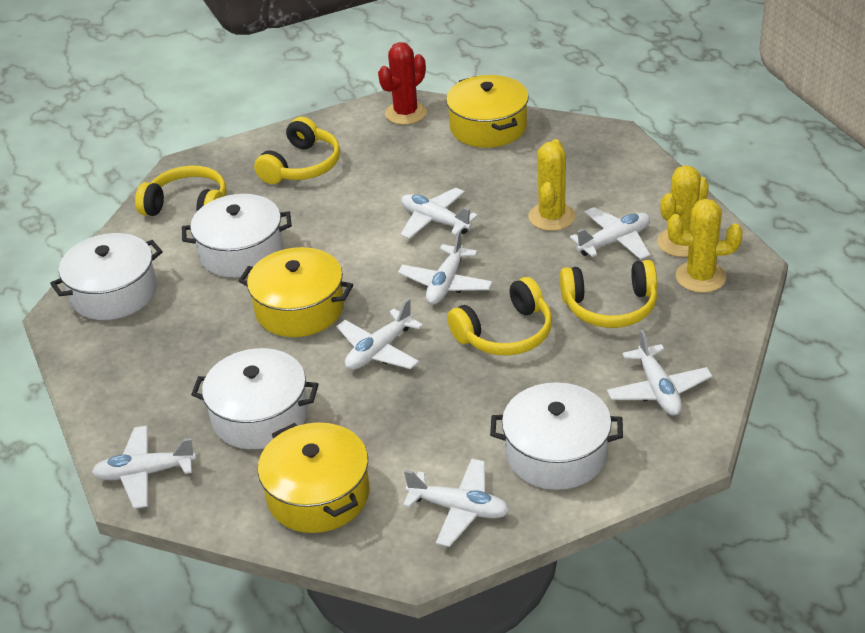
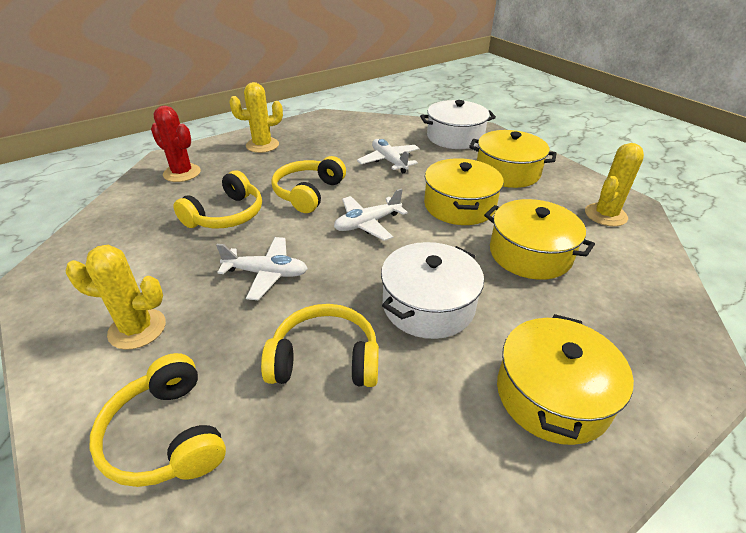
white plane: [92,426,196,509] [336,298,423,370] [398,230,493,305] [400,188,478,239] [403,459,510,547] [570,207,650,260] [607,330,712,416] = 7 -> [216,237,308,300] [334,188,408,241] [357,139,420,174] = 3
white pot: [50,233,163,320] [182,194,292,277] [191,348,318,449] [490,382,623,490] = 4 -> [381,242,484,339] [420,100,496,149] = 2
yellow pot: [239,247,353,337] [258,423,369,533] [446,75,529,148] = 3 -> [424,158,504,225] [469,130,557,188] [484,199,595,280] [497,314,634,445] = 4

